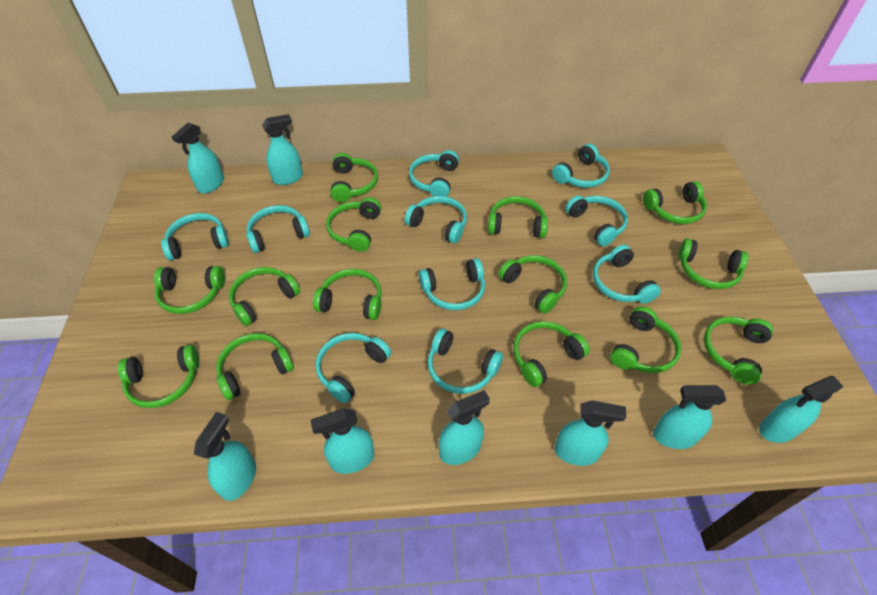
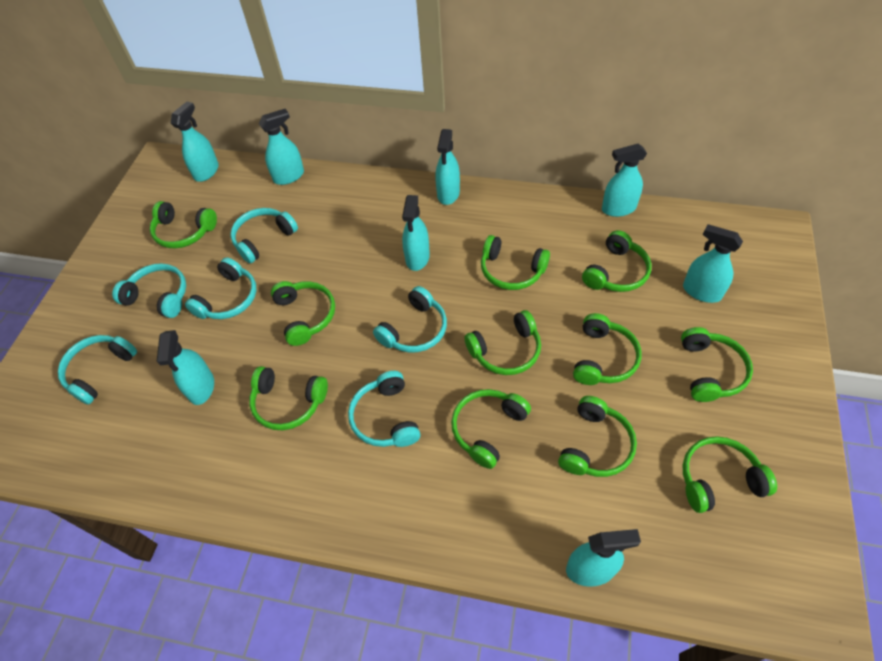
green headphones: [118,344,199,408] [154,266,225,314] [216,333,294,400] [229,267,300,326] [313,269,382,320] [326,197,381,252] [331,153,378,202] [488,196,548,238] [498,255,567,314] [513,321,589,387] [610,306,681,373] [643,181,707,224] [678,238,749,289] [704,317,773,385] = 14 -> [150,201,217,248] [249,366,328,430] [271,281,335,346] [451,389,531,469] [464,310,541,375] [481,235,550,290] [558,396,637,477] [573,313,642,385] [582,230,651,292] [681,327,753,402] [683,436,777,513] = 11
turquoise headphones: [161,213,229,261] [246,205,310,253] [315,333,391,403] [405,196,467,244] [409,150,459,197] [419,258,485,310] [428,329,503,394] [552,144,610,188] [565,196,628,246] [593,245,661,304] = 10 -> [58,335,137,405] [112,263,186,318] [185,257,256,319] [230,208,298,263] [348,371,420,447] [373,286,447,352] = 6

